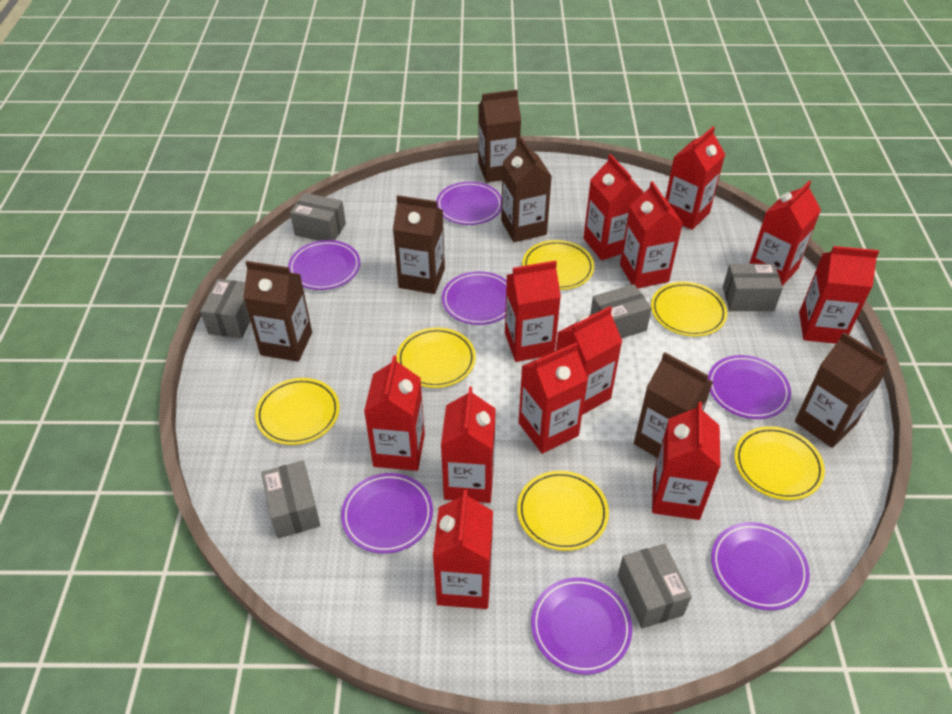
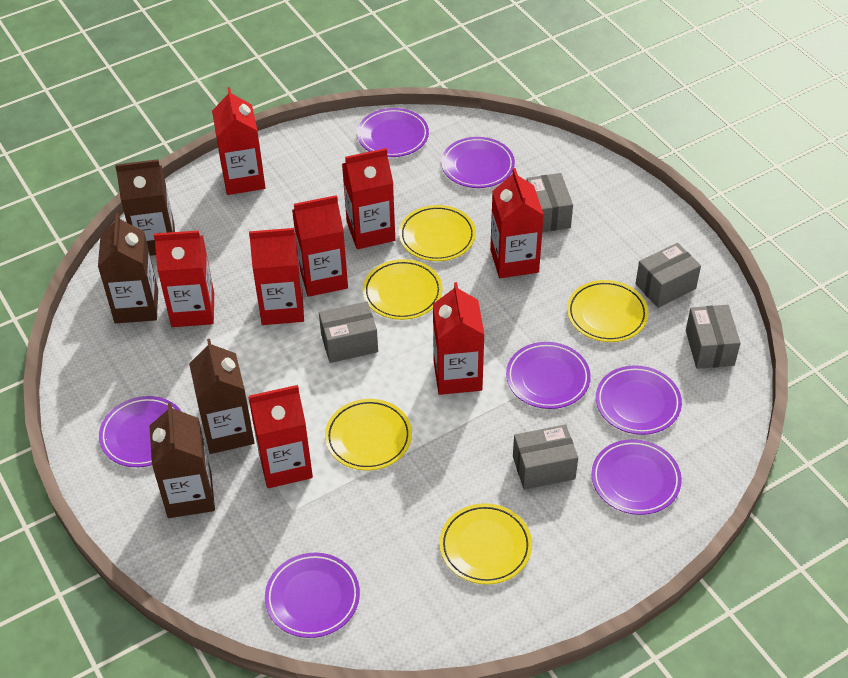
brown carton: [243,261,312,362] [393,195,445,294] [478,90,521,183] [501,138,552,242] [634,352,713,458] [795,332,888,448] = 6 -> [98,213,158,323] [115,159,175,256] [149,403,215,518] [189,339,255,454] = 4
grey box: [200,279,250,339] [261,461,320,538] [290,193,346,241] [590,284,652,339] [618,544,692,628] [723,264,783,311] = 6 -> [319,302,378,363] [513,424,578,490] [527,173,573,232] [635,243,701,308] [686,305,741,369] = 5
red carton: [364,355,425,471] [433,490,493,609] [441,387,496,503] [505,260,561,362] [519,343,588,454] [556,306,622,415] [583,154,643,260] [620,181,683,288] [652,402,721,520] [666,126,725,230] [749,181,821,286] [799,246,879,344] = 12 -> [154,230,214,327] [212,87,265,195] [248,385,313,488] [249,228,304,325] [292,195,348,297] [342,148,395,249] [433,282,485,395] [490,168,544,278] = 8
yellow plate: [255,378,340,445] [396,328,476,388] [517,471,609,551] [522,240,594,290] [651,282,728,337] [735,426,825,500] = 6 -> [325,399,412,470] [363,259,442,320] [399,205,476,261] [439,503,532,584] [567,280,648,342] = 5

